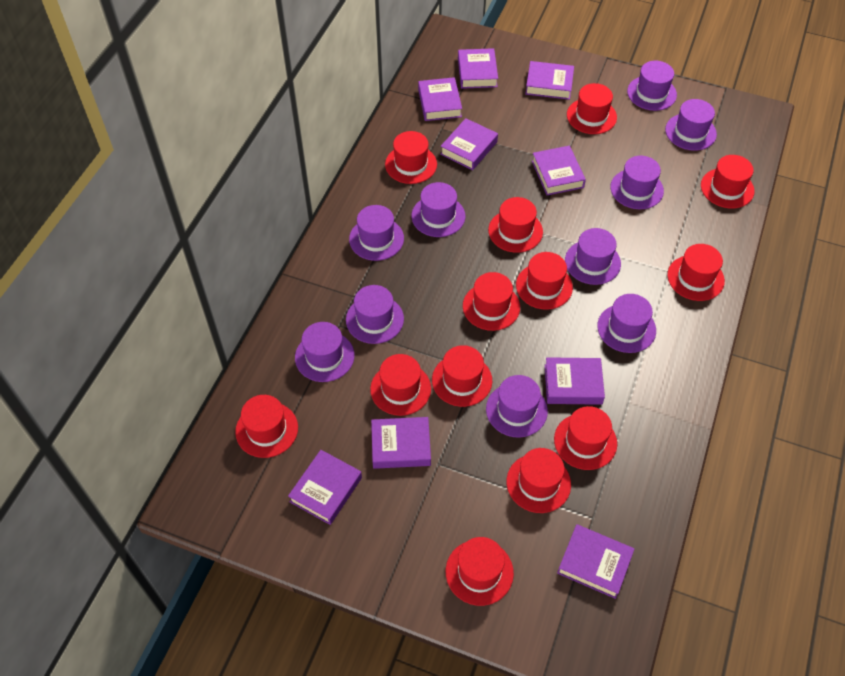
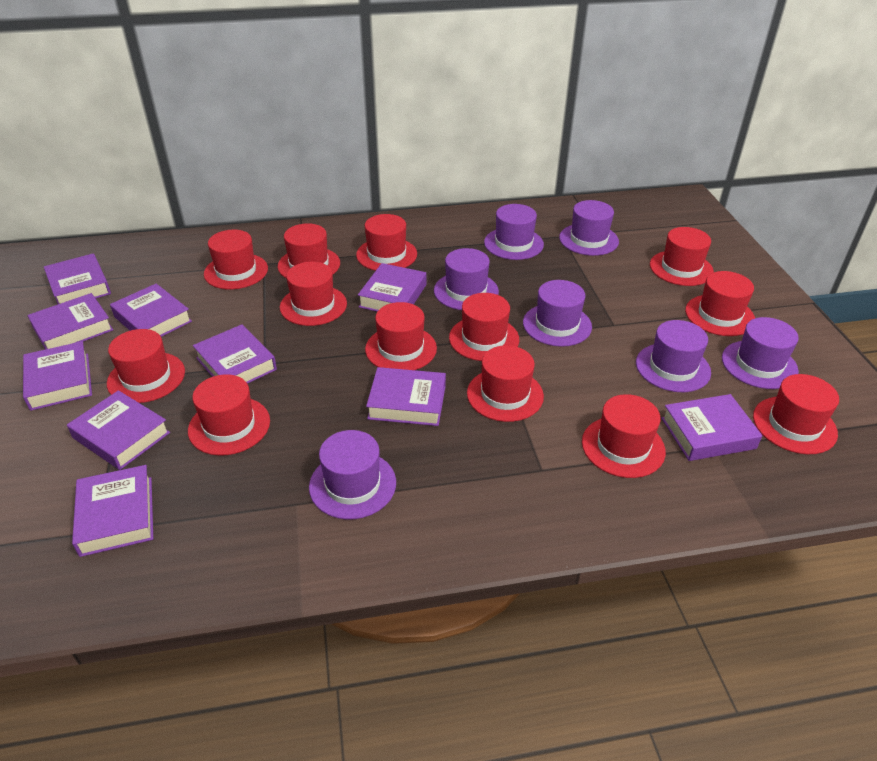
purple book: [288,450,362,525] [371,417,431,469] [418,77,462,121] [440,118,498,170] [458,48,498,89] [525,61,574,100] [532,146,586,195] [545,357,605,405] [557,524,634,599] = 9 -> [23,341,92,411] [27,293,113,349] [44,253,111,304] [67,390,170,470] [72,465,153,557] [110,284,192,337] [193,324,277,384] [358,263,426,312] [366,367,446,426] [661,394,762,461] = 10
purple hat: [295,322,355,382] [346,285,404,344] [349,205,404,261] [411,182,466,237] [486,375,548,438] [565,228,621,285] [597,294,656,353] [610,156,664,209] [627,61,677,111] [665,99,717,151] = 10 -> [309,430,396,519] [434,248,499,310] [484,204,544,260] [523,280,592,347] [559,200,619,256] [636,320,711,392] [722,317,799,389] = 7

